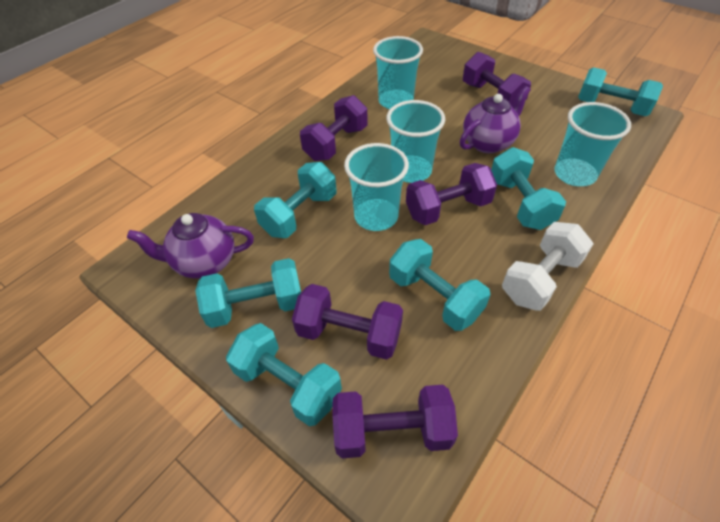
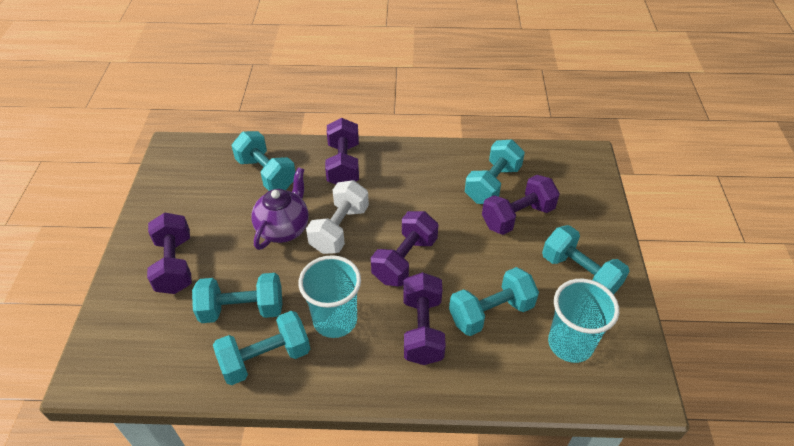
purple teapot: [127,213,254,279] [460,86,531,153] = 2 -> [251,167,309,250] = 1
turquoise cup: [344,143,409,231] [373,36,423,110] [386,100,445,183] [554,102,631,186] = 4 -> [299,255,361,338] [548,279,619,363] = 2

